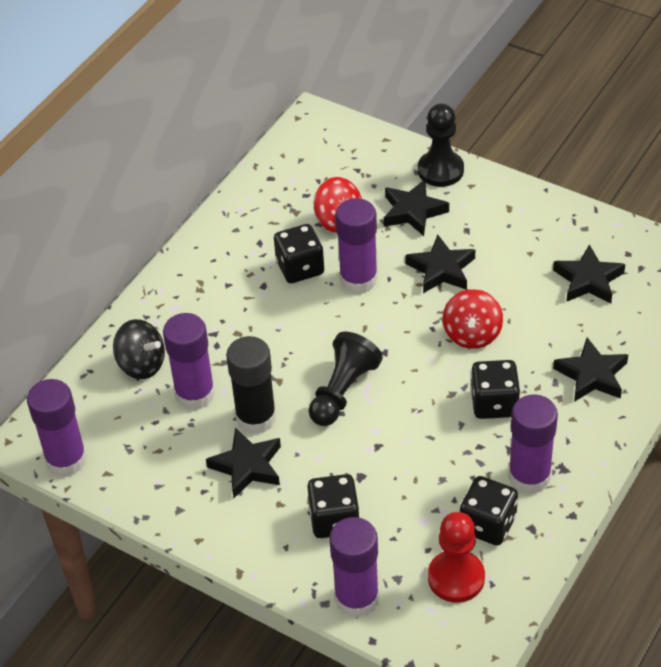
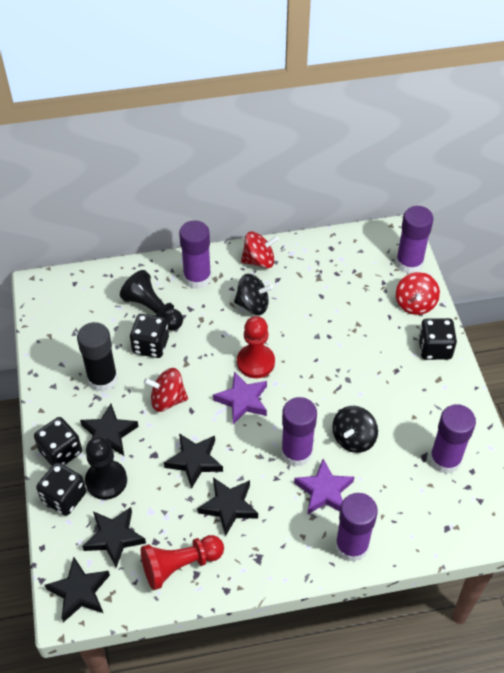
black spinning top: [113,319,165,379] = 1 -> [234,274,273,315] [332,406,378,453] = 2
purple star: none = 0 -> [213,372,267,424] [294,459,354,515] = 2
red pawn: [428,512,485,603] = 1 -> [141,535,224,590] [237,316,275,378] = 2
red spinning top: [314,177,362,233] [443,289,503,349] = 2 -> [144,368,188,412] [241,231,279,268] [396,272,440,315] = 3

